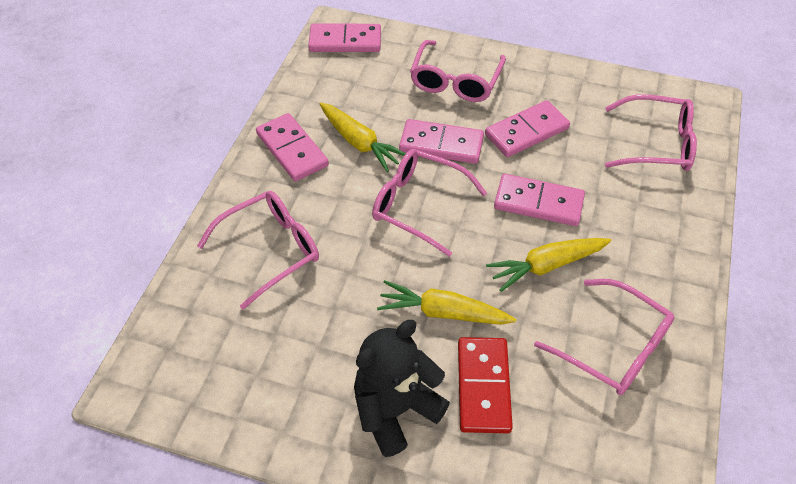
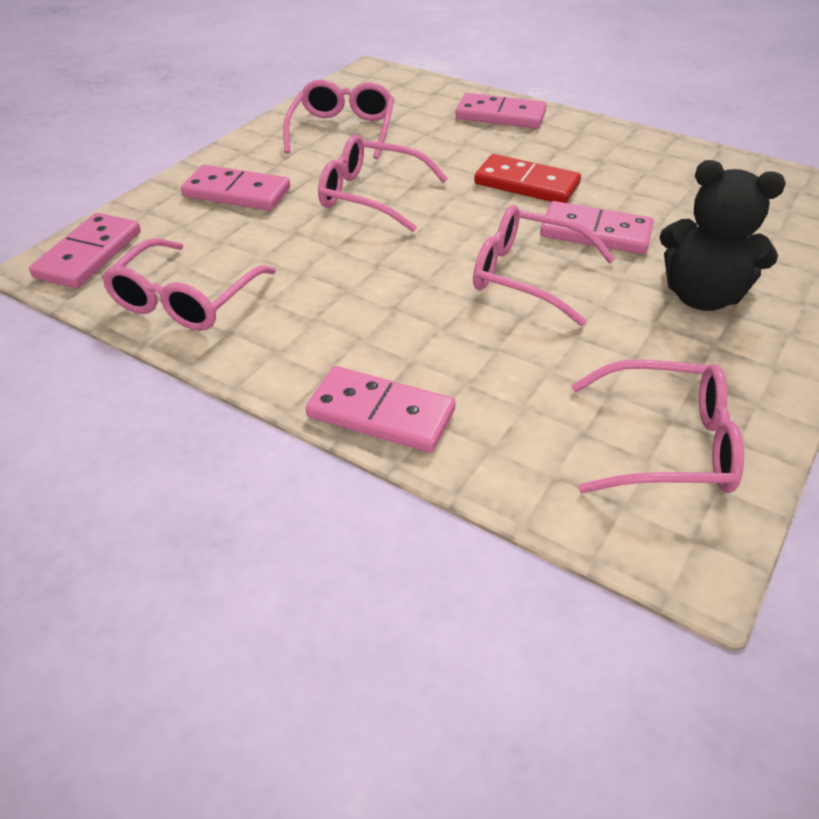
yellow carrot: [320,103,406,172] [377,280,516,325] [486,238,611,292] = 3 -> none = 0

